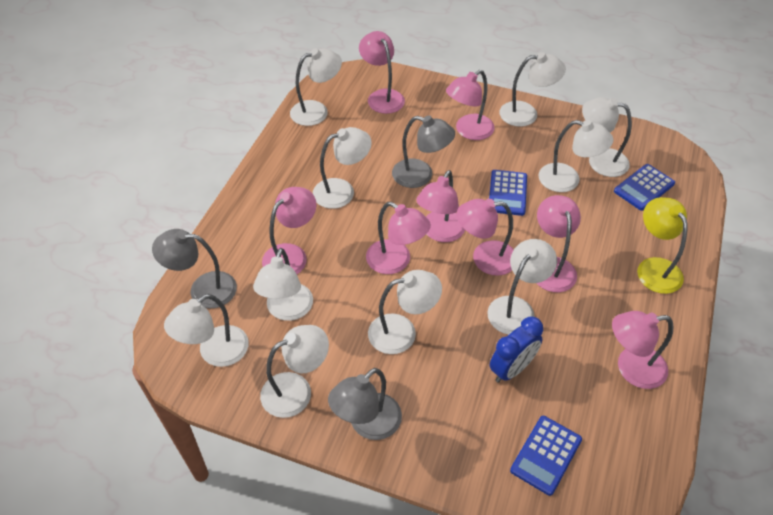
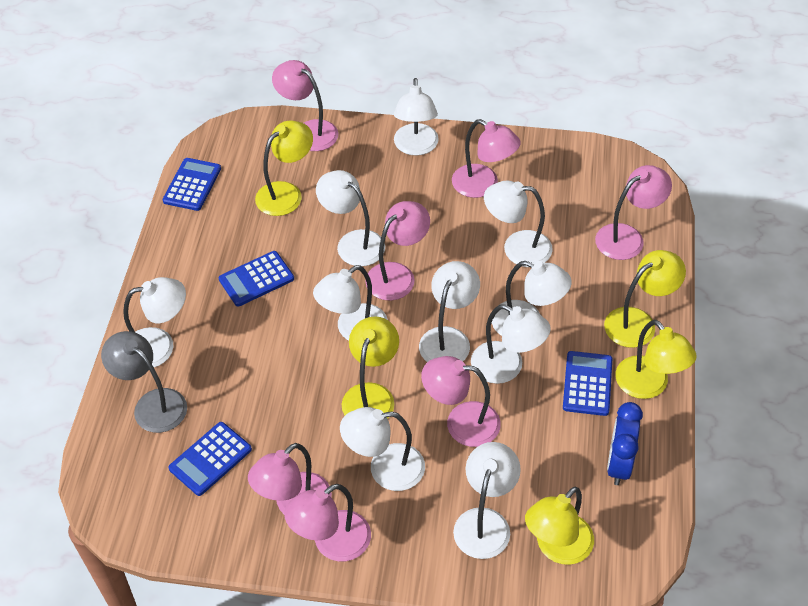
blue calculator: [489,170,527,216] [510,416,582,496] [614,164,675,211] = 3 -> [163,158,221,211] [168,422,252,496] [219,251,294,307] [563,351,612,416] = 4
grey lamp: [152,229,237,308] [328,368,402,440] [392,116,455,188] = 3 -> [101,331,187,433] = 1
pink lamp: [262,187,317,274] [359,31,405,114] [366,202,431,274] [416,170,465,242] [446,70,495,140] [457,199,514,276] [537,195,581,292] [612,311,674,389] = 8 -> [248,443,332,514] [272,60,338,151] [284,484,371,561] [365,201,430,301] [421,356,501,447] [452,119,521,198] [595,165,672,260] = 7
yellow lamp: [637,197,687,294] = 1 -> [255,121,313,216] [342,316,399,419] [525,487,594,565] [604,250,686,348] [615,320,697,399] = 5

